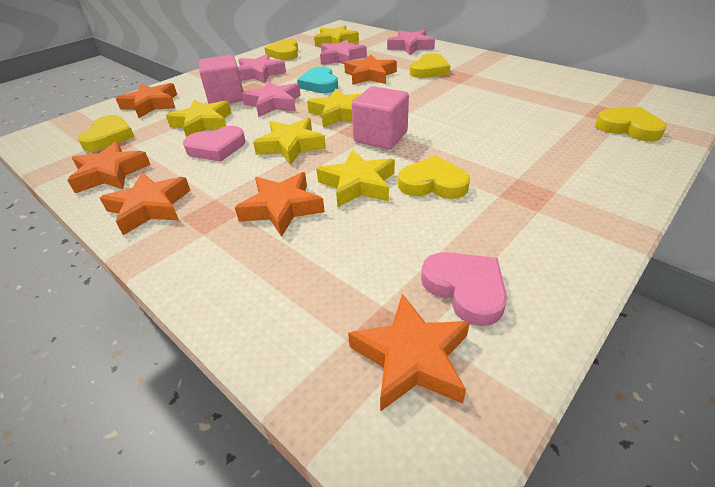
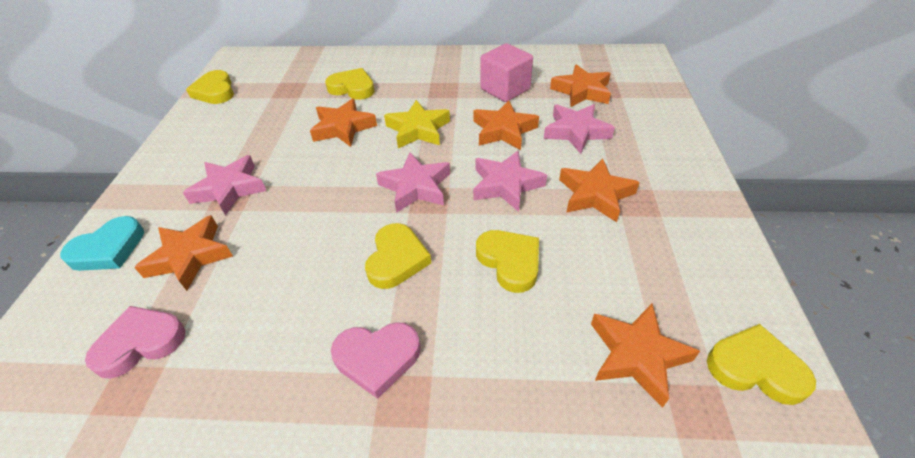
pink cube: [198,55,243,104] [352,86,409,149] = 2 -> [480,43,533,102] = 1
yellow star: [166,99,231,137] [253,118,326,165] [307,89,361,127] [314,25,359,47] [316,150,395,207] = 5 -> [384,100,450,148] = 1

